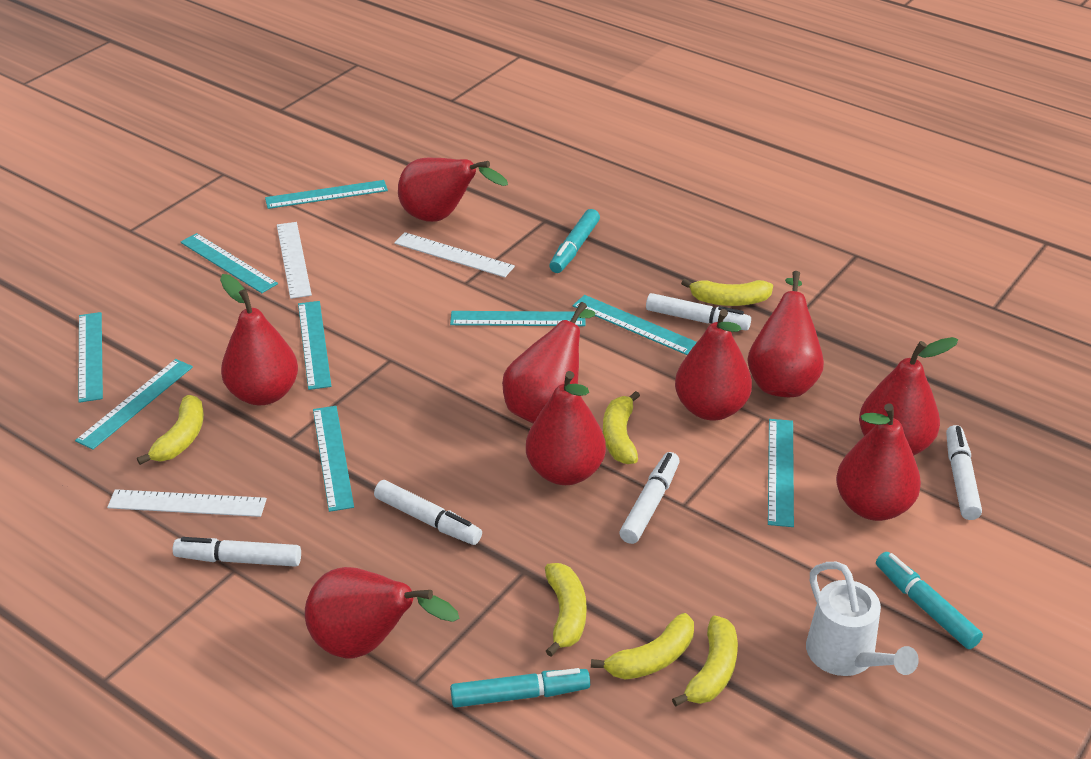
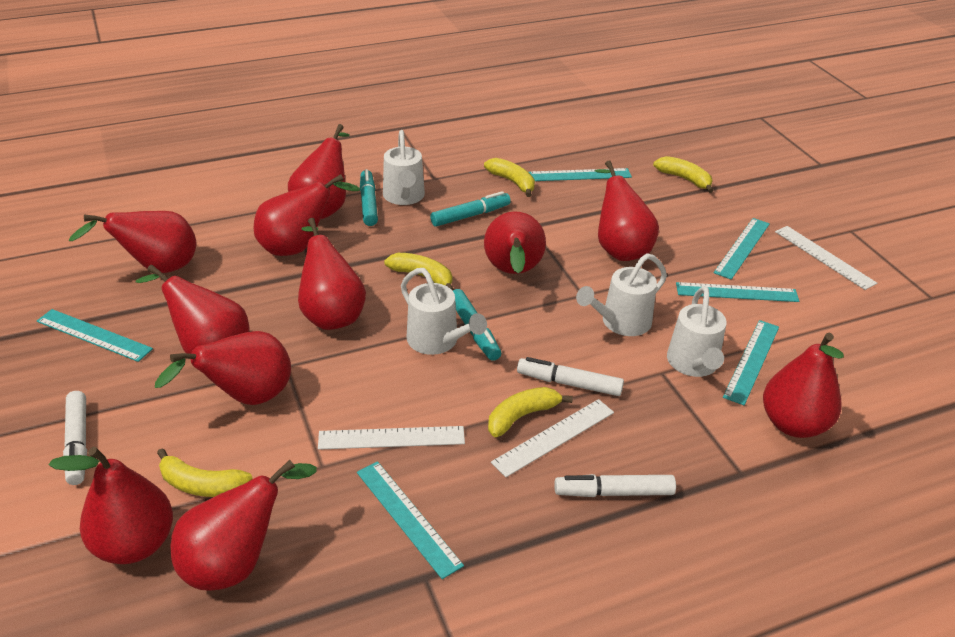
red pear: [220,274,298,405] [305,567,459,658] [398,158,508,222] [502,302,595,423] [526,371,606,485] [675,309,752,420] [747,271,824,397] [836,403,921,521] [859,337,958,456] = 9 -> [49,447,173,564] [69,211,196,273] [135,265,250,354] [155,331,291,405] [171,460,317,591] [254,174,360,256] [288,124,350,219] [298,218,366,330] [484,211,546,274] [594,161,659,261] [763,333,844,438] = 11
turquoise ruler: [75,359,193,450] [78,312,103,403] [180,233,278,293] [265,180,388,209] [298,301,332,390] [313,406,354,512] [450,311,585,326] [573,295,697,355] [768,419,794,527] = 9 -> [37,309,153,362] [357,461,464,579] [529,168,632,181] [676,282,799,302] [714,218,770,280] [723,320,779,405] = 6
white marker: [173,537,301,567] [374,480,482,545] [619,452,680,544] [646,293,751,330] [946,425,982,520] = 5 -> [63,391,87,485] [517,357,624,396] [554,474,676,497] = 3
white watering can: [806,562,919,676] = 1 -> [383,130,425,205] [401,268,487,355] [576,253,667,336] [667,286,726,377] = 4
yellow banana: [137,395,204,465] [545,563,587,657] [591,613,694,680] [603,391,640,464] [672,615,738,707] [681,279,773,306] = 6 -> [157,448,253,497] [384,253,454,291] [484,158,535,197] [488,387,573,437] [653,156,714,193] = 5

